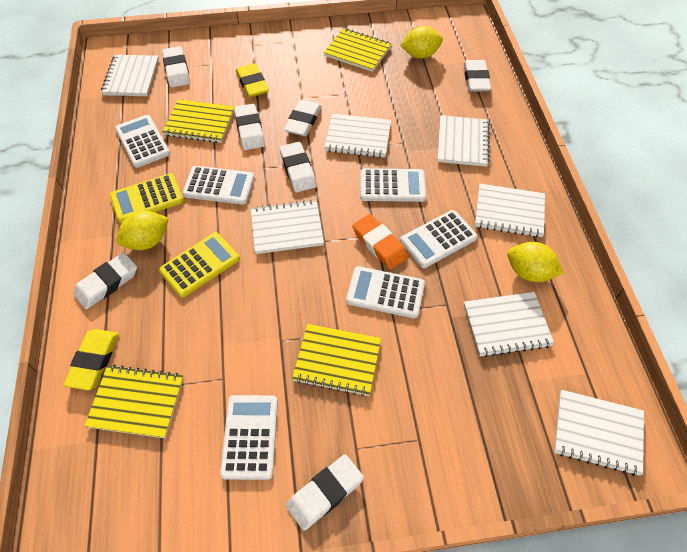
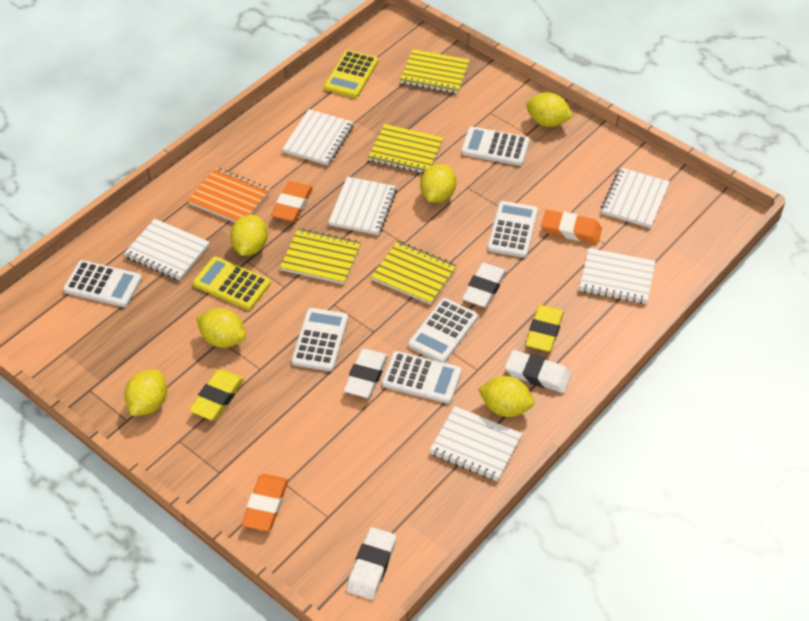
orange eraser: [352,214,408,270] = 1 -> [242,474,288,531] [271,181,313,222] [542,210,602,244] = 3
orange notebook: none = 0 -> [187,168,270,222] = 1
white eraser: [73,252,137,309] [162,46,190,87] [234,104,265,150] [280,142,317,192] [284,100,322,136] [286,454,364,531] [464,60,491,91] = 7 -> [343,349,388,398] [347,527,396,600] [462,263,506,307] [505,350,571,393] = 4
white notebook: [101,55,159,96] [251,200,324,254] [324,114,391,158] [437,115,490,167] [464,292,554,357] [475,184,545,238] [554,390,644,476] = 7 -> [124,219,210,281] [282,109,354,165] [328,177,397,235] [429,406,522,482] [579,248,656,304] [601,167,670,228] = 6
yellow lemon: [116,211,169,250] [400,26,443,59] [508,242,564,282] = 3 -> [124,370,167,416] [196,308,246,348] [230,215,268,256] [420,164,456,203] [478,376,535,417] [526,93,573,127] = 6

